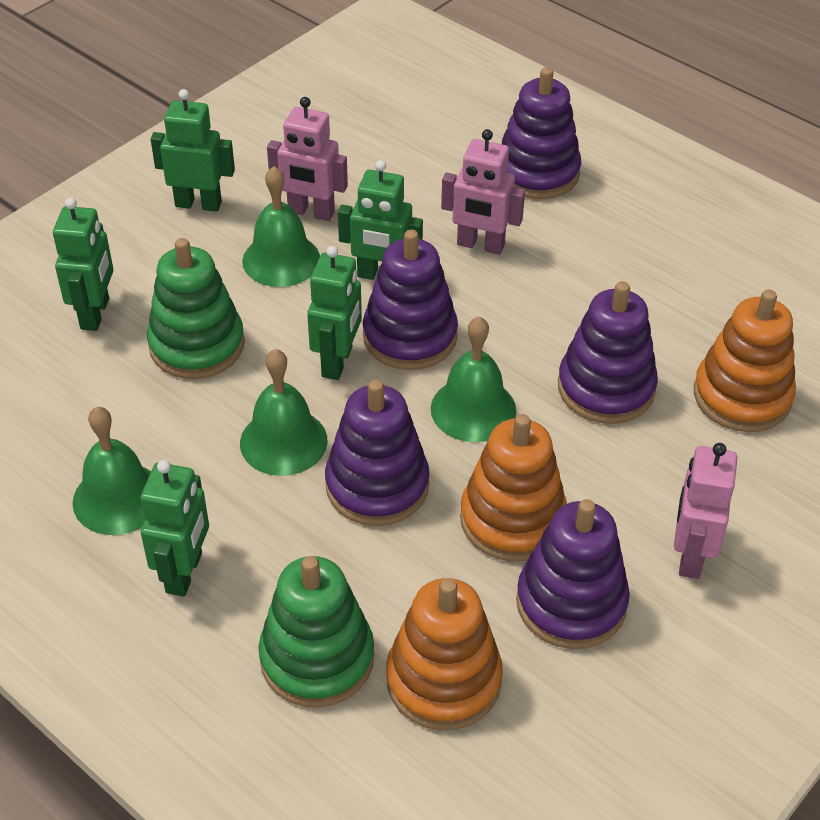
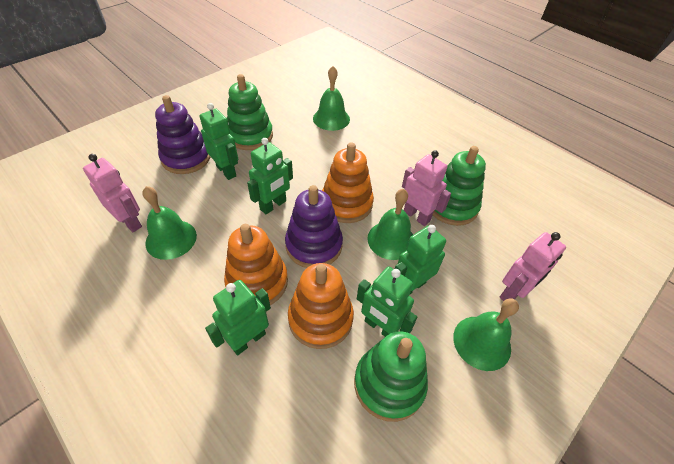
green stacking toy: [147,238,245,379] [258,556,374,708] = 2 -> [227,74,273,150] [354,331,428,422] [433,146,486,226] = 3
purple stacking toy: [325,380,430,526] [363,230,458,370] [501,67,581,199] [516,499,630,649] [558,281,658,424] = 5 -> [155,95,210,174] [285,185,343,268] = 2

